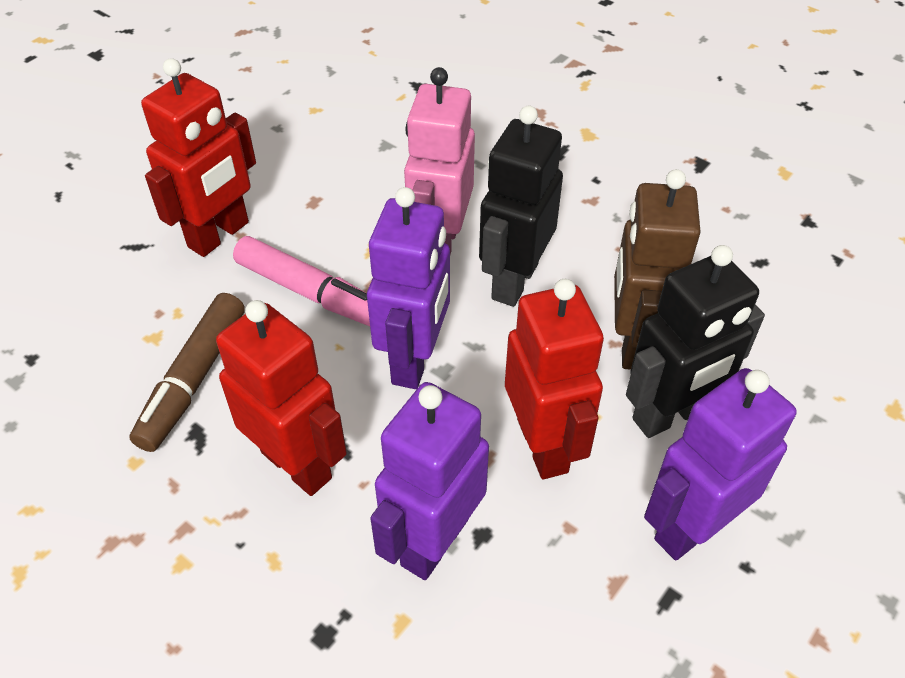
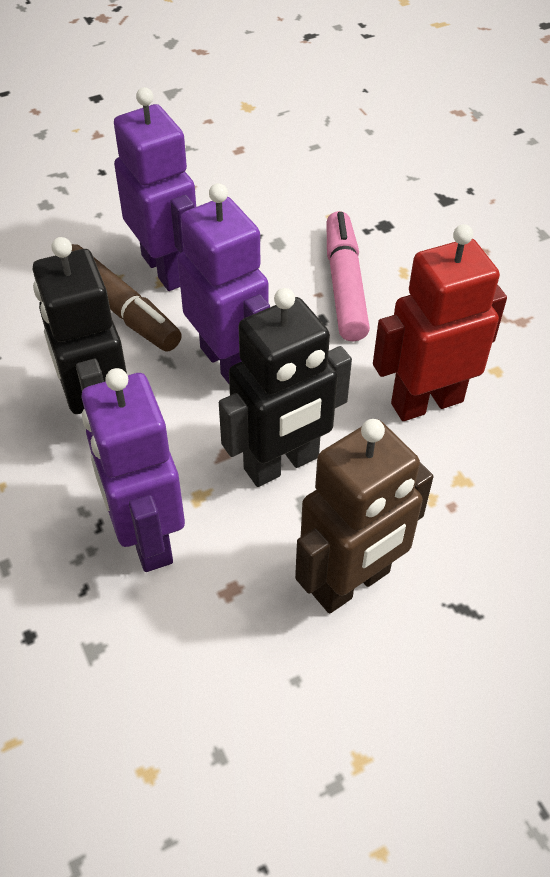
pink robot: [404,67,475,254] = 1 -> none = 0
red robot: [141,58,256,257] [216,300,347,496] [505,279,604,479] = 3 -> [373,224,507,421] = 1

